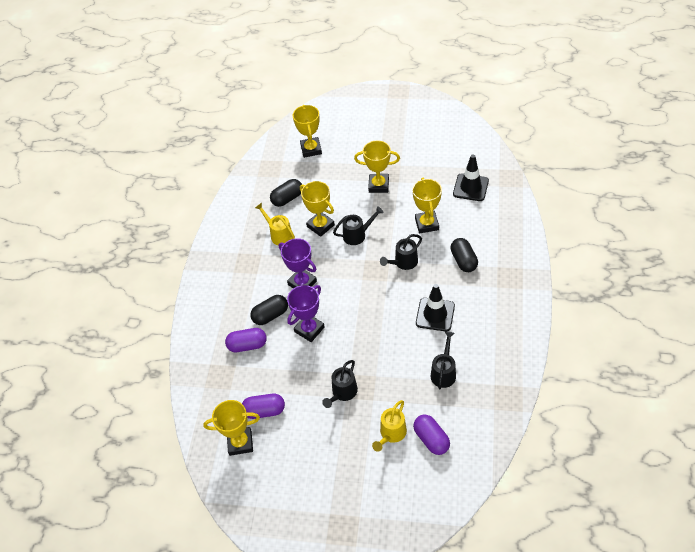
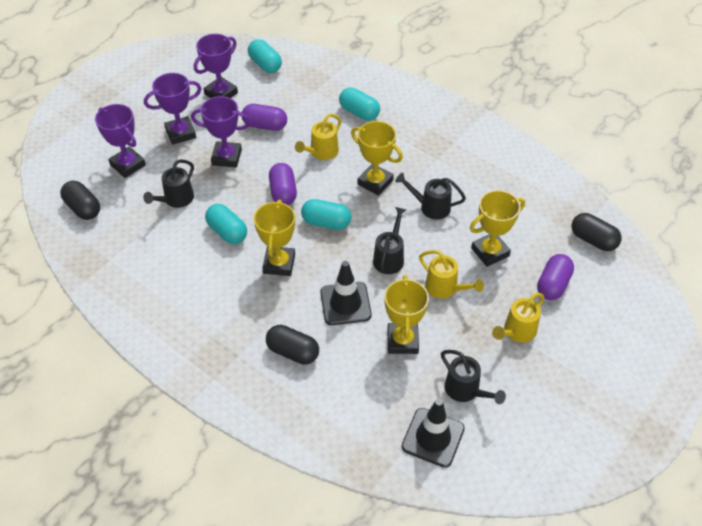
purple trophy: [279,238,317,288] [287,285,325,342] = 2 -> [95,104,146,178] [144,73,202,145] [191,96,251,167] [194,34,238,98] = 4
turquoise capsule: none = 0 -> [205,204,247,244] [248,39,282,73] [301,199,351,230] [339,87,380,121] = 4
yellow trophy: [203,400,260,456] [293,105,322,158] [300,181,335,237] [354,140,400,193] [412,178,442,233] = 5 -> [254,200,295,276] [351,121,403,196] [384,275,429,354] [470,190,525,267] = 4
yellow watering can: [255,203,295,245] [372,400,407,452] = 2 -> [295,114,341,160] [419,250,484,299] [492,293,544,343] = 3

